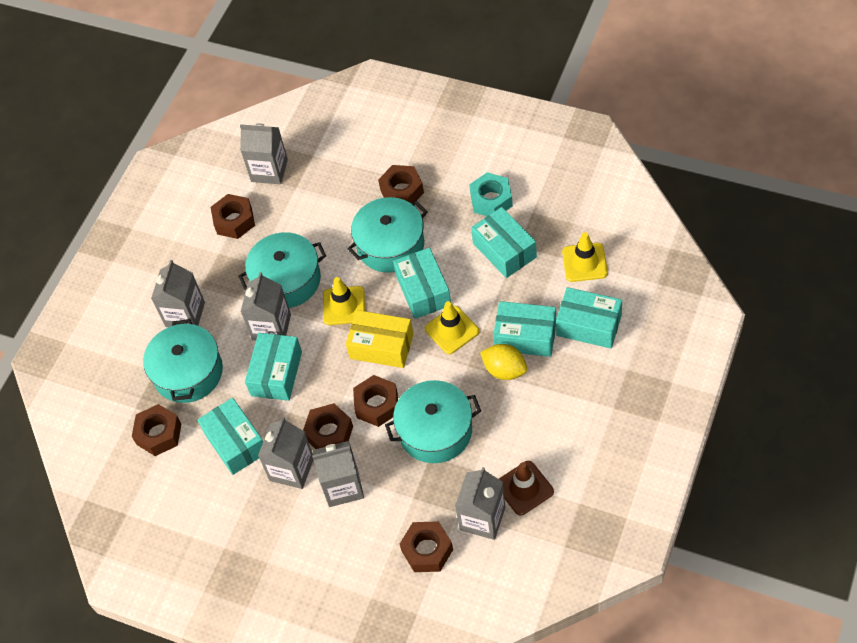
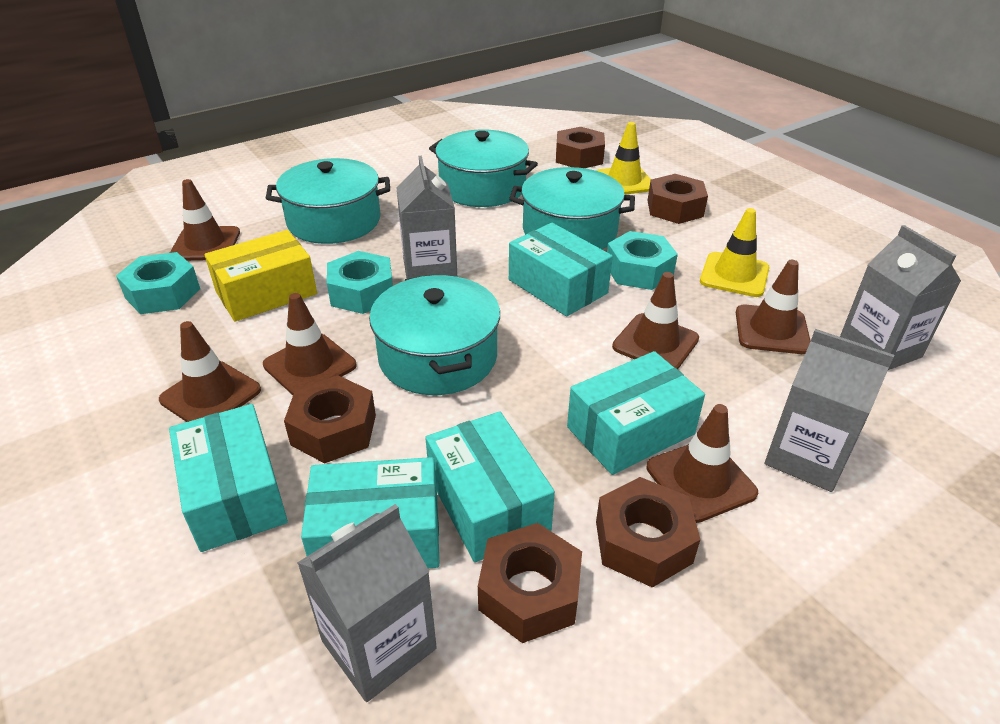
brown nut: [132,404,181,456] [211,194,255,239] [303,403,353,449] [353,375,398,427] [378,165,424,204] [400,521,453,572] = 6 -> [284,375,376,464] [478,523,582,643] [556,127,605,168] [596,477,701,588] [647,174,708,224] = 5
brown traffic cone: [499,461,554,516] = 1 -> [159,321,261,422] [170,179,240,261] [263,293,356,395] [612,272,699,369] [647,404,758,523] [736,260,810,354] = 6
grey carton: [151,260,205,327] [240,124,288,184] [241,272,291,341] [258,417,313,489] [312,441,364,507] [455,467,506,540] = 6 -> [297,504,437,702] [397,156,457,279] [765,329,894,492] [840,225,961,370] = 4
turquoise box: [198,398,263,475] [245,333,302,401] [393,248,451,319] [471,207,537,278] [493,301,556,357] [556,287,622,348] = 6 -> [169,404,288,552] [301,457,440,568] [425,411,555,562] [509,223,613,316] [567,351,705,475] = 5
turquoise nut: [469,172,513,216] = 1 -> [116,252,200,314] [327,251,393,314] [607,231,678,290] = 3
yellow lemon: [480,344,527,380] = 1 -> none = 0
yellow traffic cone: [323,277,365,325] [425,301,479,354] [562,232,608,282] = 3 -> [596,122,651,195] [700,208,770,297] = 2

